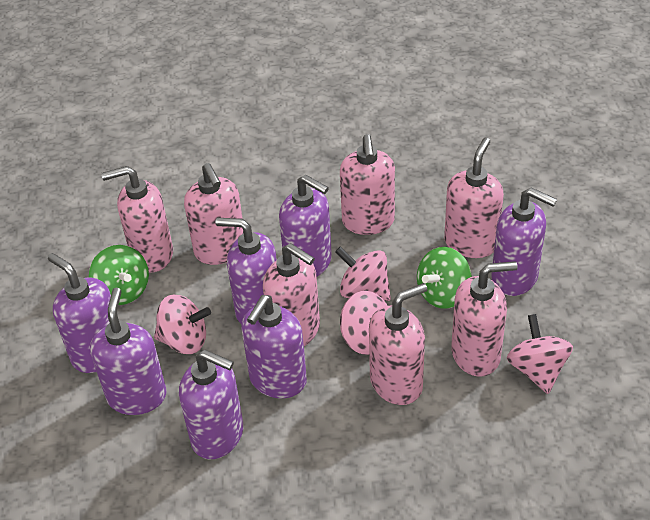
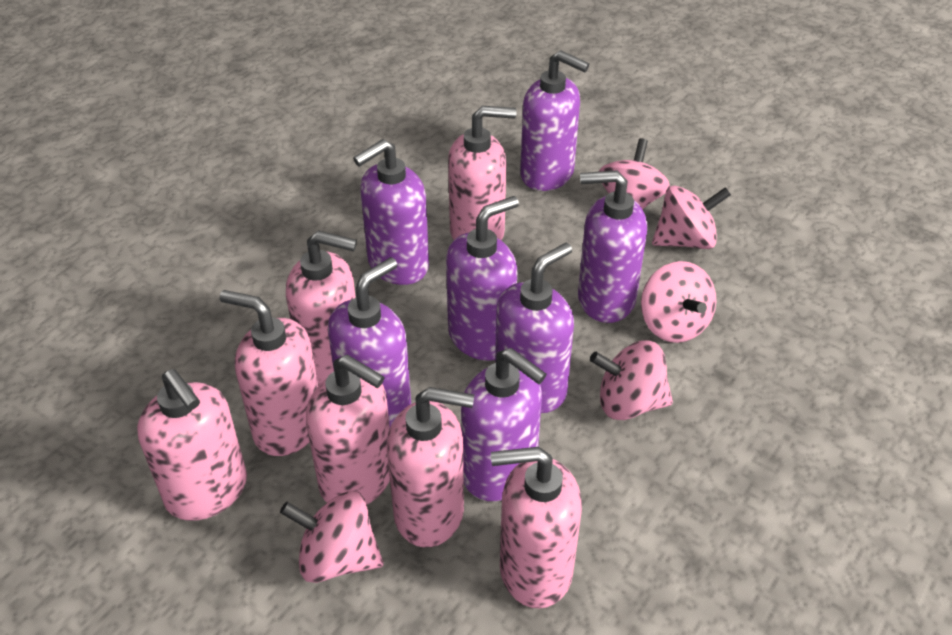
green spinning top: [89,245,149,305] [417,247,472,309] = 2 -> none = 0
pink spinning top: [154,295,211,354] [335,246,391,301] [340,291,387,355] [507,314,573,394] = 4 -> [280,491,383,583] [590,340,673,420] [599,138,670,209] [641,261,716,343] [652,185,731,249] = 5

